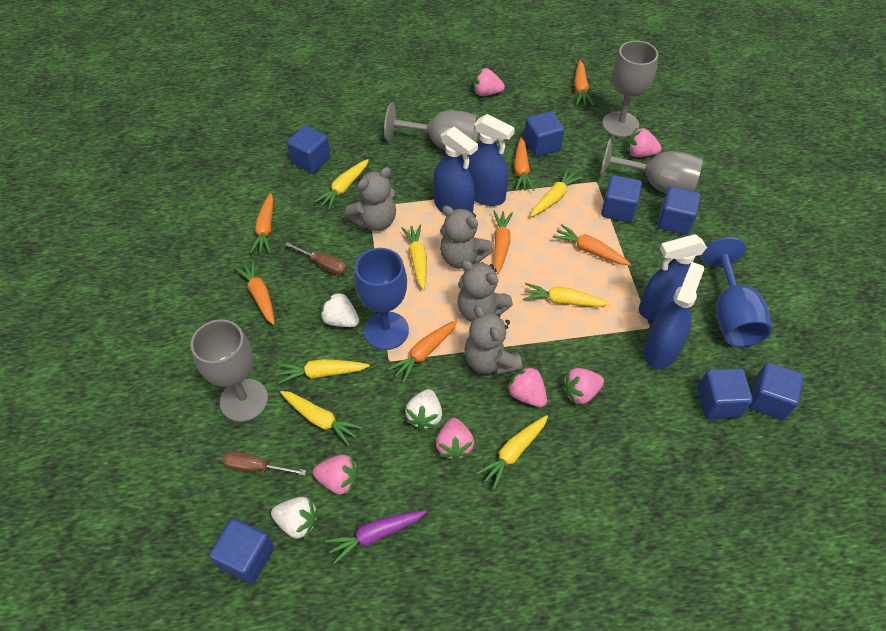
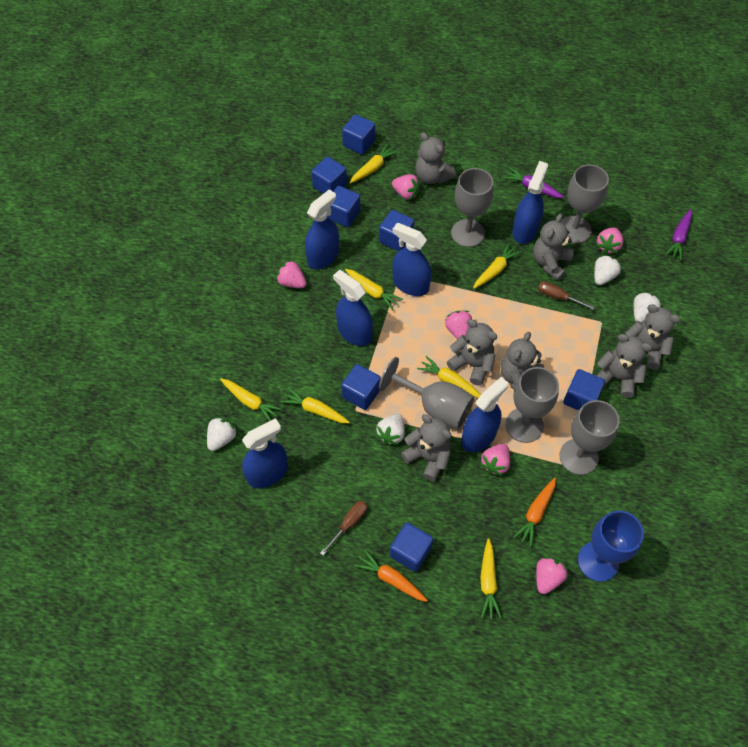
blue goblet: [354,248,409,350] [701,237,772,347] = 2 -> [578,510,644,582] = 1
blue spray bottle: [433,127,478,213] [468,114,515,206] [639,234,707,321] [644,262,704,369] = 4 -> [242,418,288,488] [305,189,339,269] [333,270,373,346] [392,223,431,296] [461,377,508,452] [512,161,548,244] = 6
grey goblet: [191,319,268,422] [384,103,479,150] [600,139,703,193] [602,41,658,137] = 4 -> [379,357,475,429] [451,168,494,247] [506,367,559,443] [559,400,620,475] [561,164,609,244] = 5
grey teddy bear: [346,167,396,231] [440,206,493,269] [457,260,513,322] [464,305,522,375] = 4 -> [401,414,452,481] [415,132,456,184] [447,319,497,385] [501,332,544,390] [533,213,574,281] [596,334,652,398] [625,304,681,370] = 7
orange carrot: [234,260,275,325] [250,193,274,253] [388,320,458,383] [493,211,513,274] [514,137,534,191] [553,224,631,265] [574,60,593,106] = 7 -> [354,549,428,602] [514,478,556,547] = 2
purple carrot: [325,510,426,564] = 1 -> [503,167,564,198] [665,209,692,260] = 2
white strawberry: [271,497,318,539] [320,291,360,327] [405,389,442,430] = 3 -> [207,417,238,451] [376,414,405,445] [594,255,622,285] [633,292,662,323] = 4

